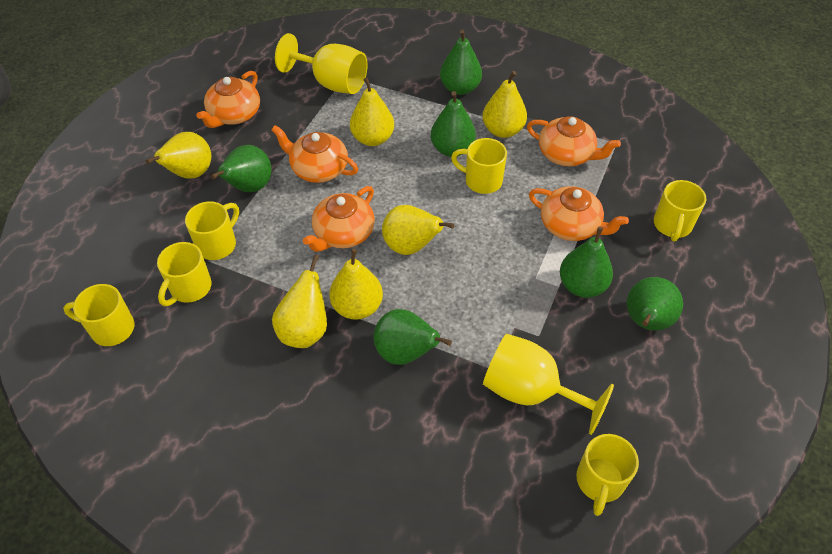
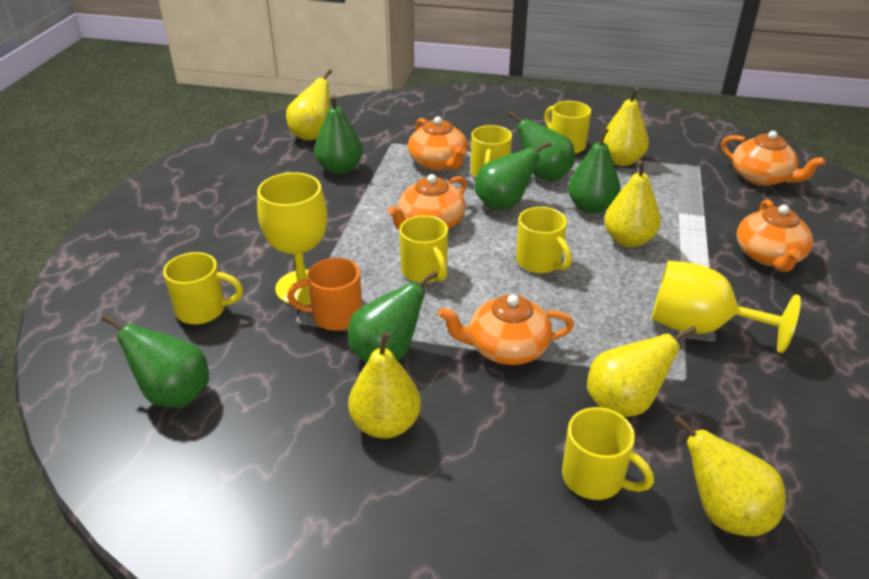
orange mug: none = 0 -> [287,258,362,331] = 1

